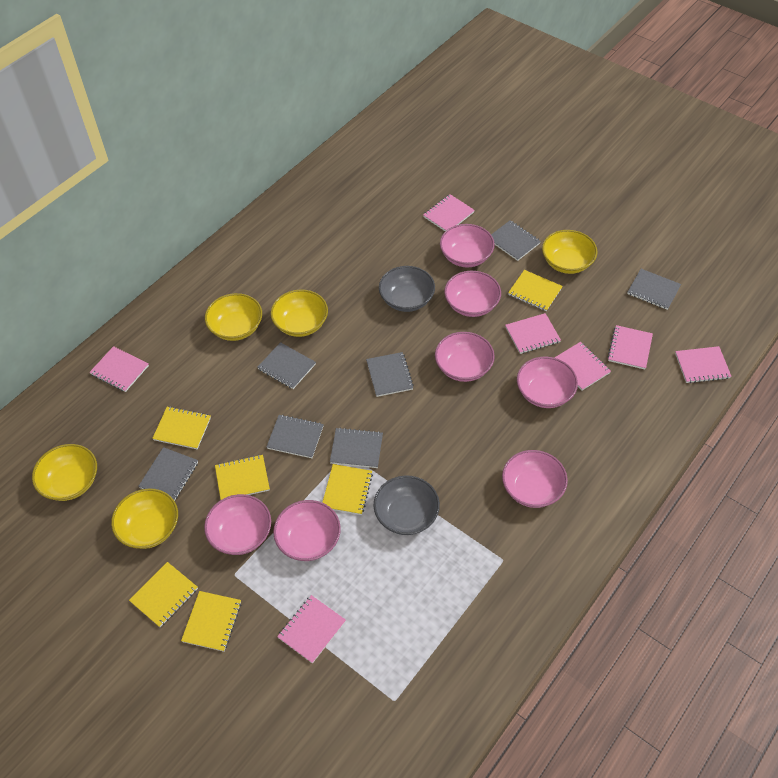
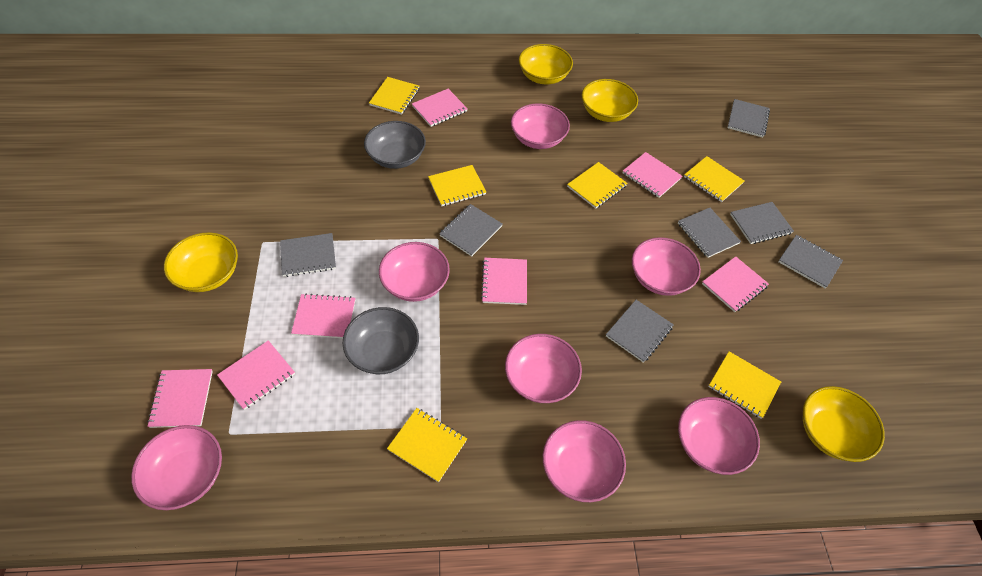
yellow bowl: [32,444,97,501] [111,488,178,549] [205,293,262,341] [271,289,328,337] [542,230,597,274] = 5 -> [164,232,238,292] [519,44,573,84] [582,79,638,122] [803,386,885,462] = 4

